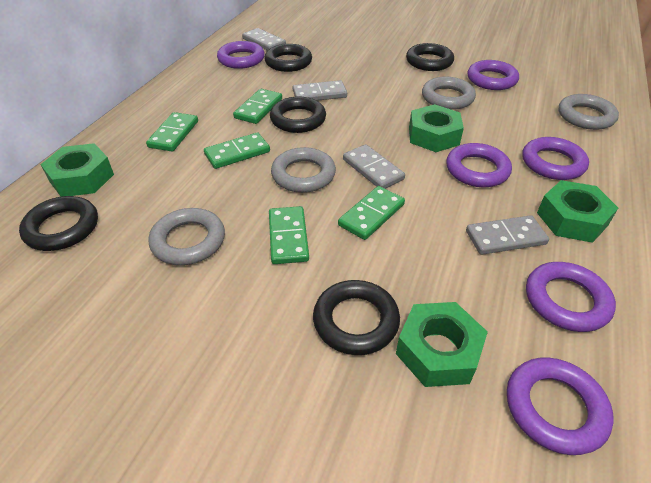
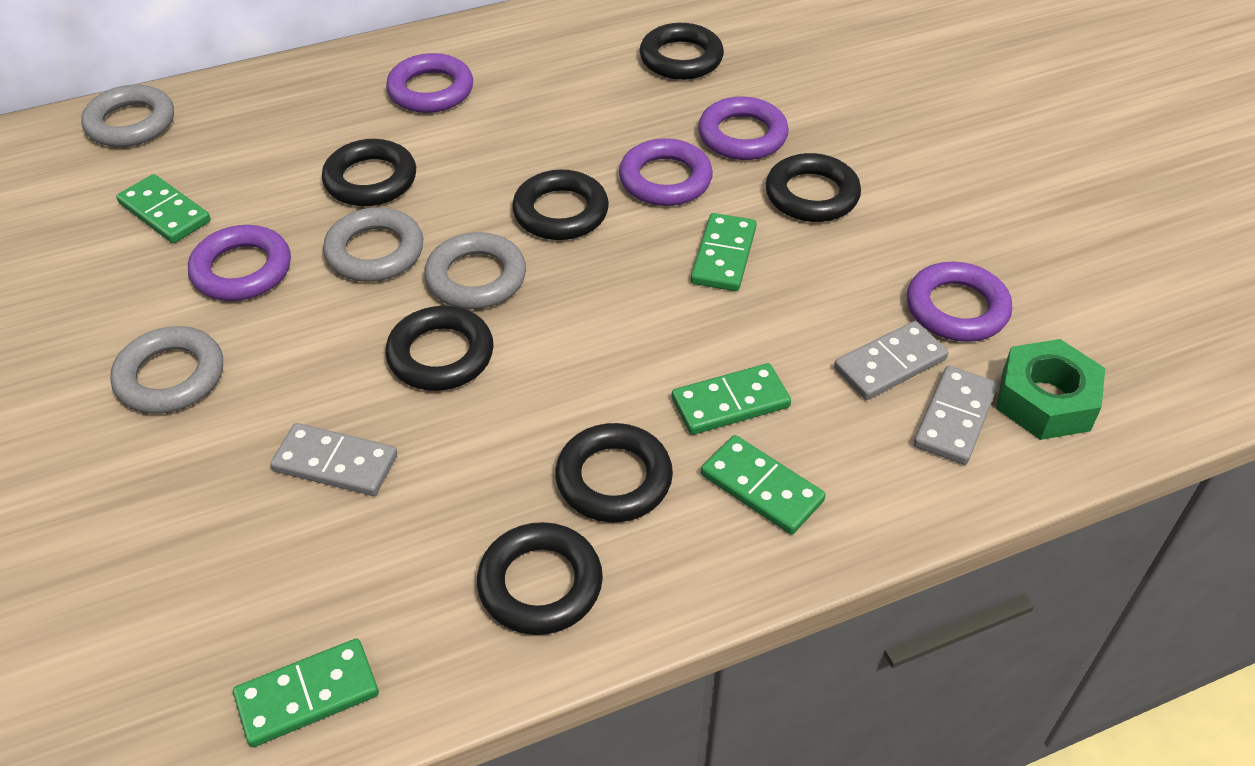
black ring: [19,196,98,251] [264,44,312,72] [270,96,326,133] [313,280,400,355] [406,43,454,71] = 5 -> [322,139,416,206] [385,306,494,391] [477,522,603,635] [512,169,609,240] [555,423,673,522] [640,23,724,80] [766,153,861,222] = 7
green nut: [40,143,114,197] [396,302,488,387] [409,104,464,152] [537,180,618,243] = 4 -> [996,339,1105,440] = 1
grey domino: [242,28,286,51] [293,80,347,101] [343,144,405,189] [466,215,549,255] = 4 -> [270,423,397,496] [834,321,948,400] [914,366,998,465] = 3
purple ring: [217,41,265,69] [446,143,512,187] [468,60,519,90] [507,357,614,455] [523,137,589,180] [526,262,616,332] = 6 -> [188,225,291,301] [386,53,473,113] [619,138,713,206] [698,96,789,160] [907,262,1012,342] = 5

